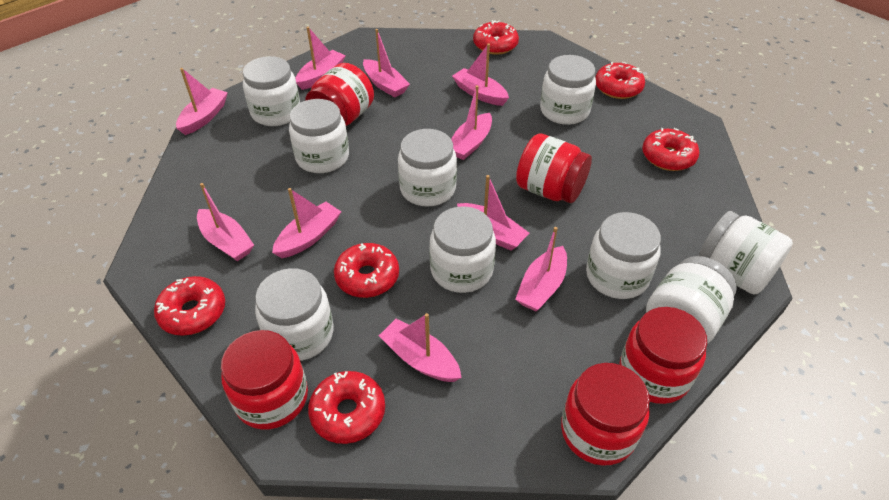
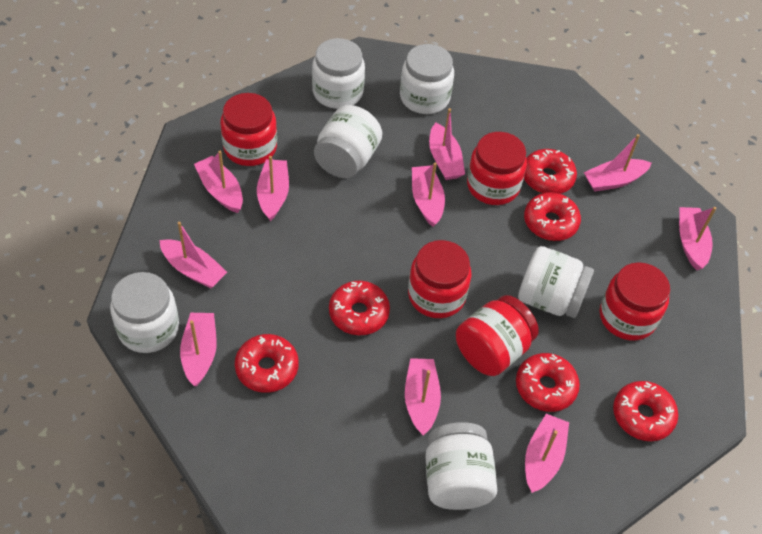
white jar: [243,56,300,126] [255,268,333,361] [289,99,349,173] [398,129,457,207] [430,206,496,293] [540,55,596,125] [586,212,661,299] [646,256,737,344] [699,211,793,295] = 9 -> [110,272,179,353] [312,38,365,109] [314,105,382,178] [400,44,454,114] [425,422,497,510] [518,246,594,318] = 6

